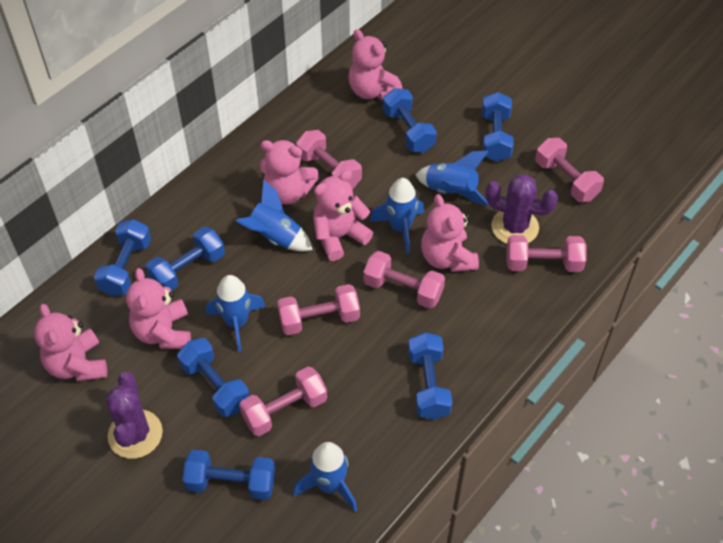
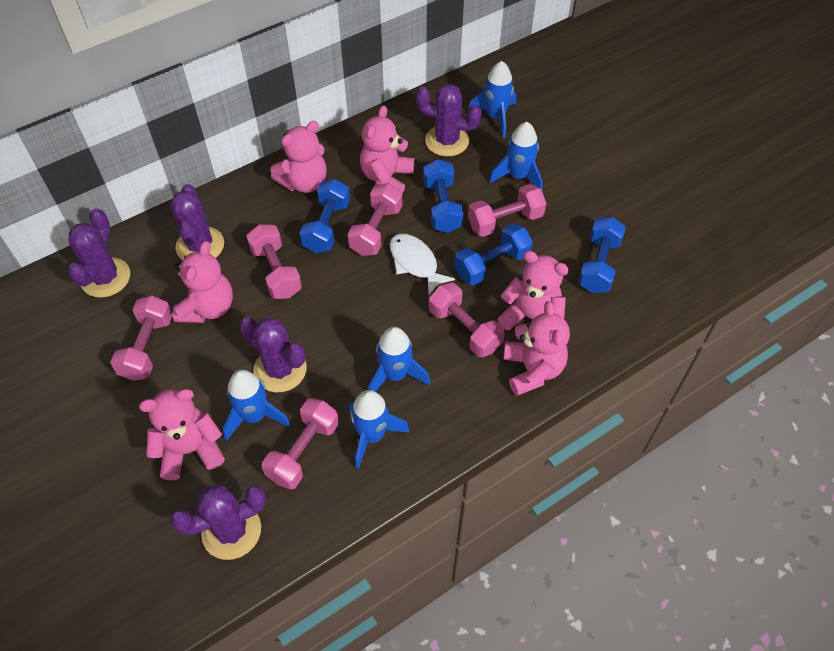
blue dumbbell: [94,219,151,297] [146,227,225,291] [177,338,249,417] [183,450,275,500] [383,88,437,153] [408,332,453,420] [482,92,514,162] = 7 -> [300,179,350,253] [423,159,463,233] [454,223,533,286] [578,217,626,293] = 4
purple cactus: [105,372,163,459] [485,174,558,244] = 2 -> [68,208,130,298] [170,184,224,260] [170,485,266,560] [240,317,307,392] [416,84,482,157] = 5
white fish: none = 0 -> [390,234,455,295] = 1

